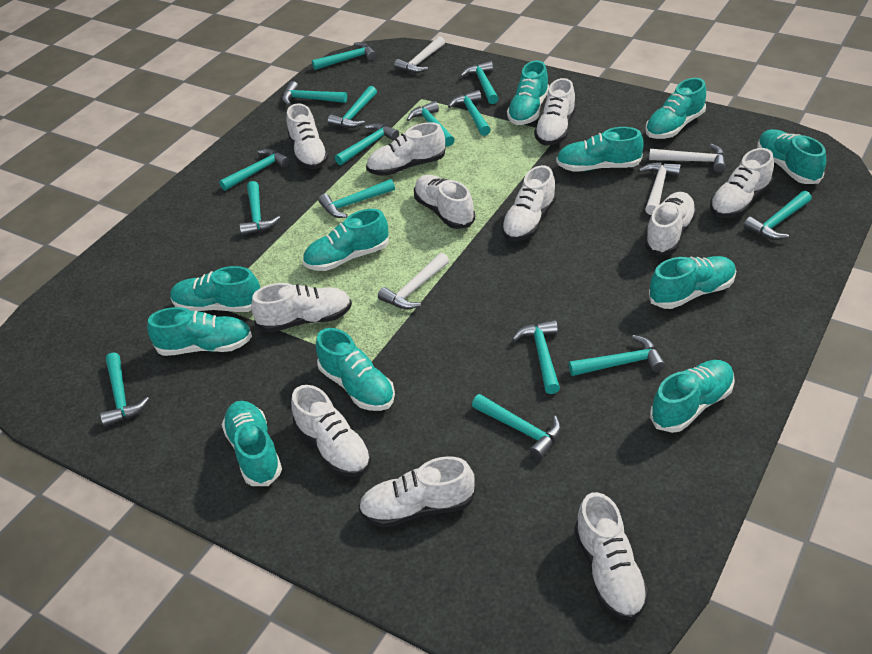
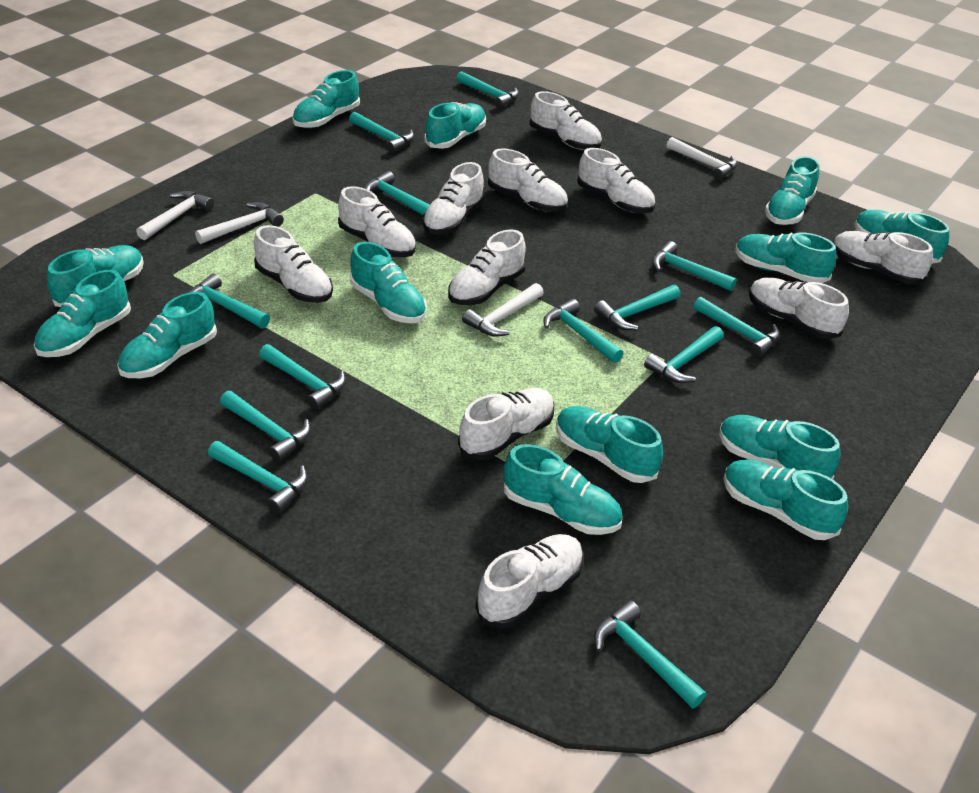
turquoise hammer: [100,352,149,427] [219,149,290,191] [239,181,280,236] [282,81,347,105] [312,42,377,70] [318,179,395,218] [328,86,377,128] [335,123,399,165] [407,101,455,146] [448,90,491,136] [460,61,499,104] [472,394,561,460] [512,320,560,394] [569,335,666,376] [744,191,812,240] = 15 -> [189,274,270,328] [208,441,308,513] [220,391,311,462] [259,344,346,410] [349,112,414,153] [364,171,430,215] [456,71,519,108] [543,299,623,363] [594,285,680,330] [594,600,706,709] [644,326,724,383] [652,241,737,291] [693,297,780,357] = 13
turquoise shoe: [147,307,252,356] [170,266,260,312] [222,401,282,486] [303,209,389,271] [316,328,395,411] [507,60,549,125] [556,127,644,172] [645,78,706,139] [649,256,736,309] [650,360,735,433] [757,129,826,184] = 11 -> [34,270,131,357] [47,245,144,307] [117,292,217,378] [292,70,360,128] [350,242,427,324] [424,102,486,149] [504,444,622,535] [556,406,663,483] [719,415,840,480] [723,459,848,540] [736,232,836,283] [765,156,819,225] [854,210,949,264] = 13

